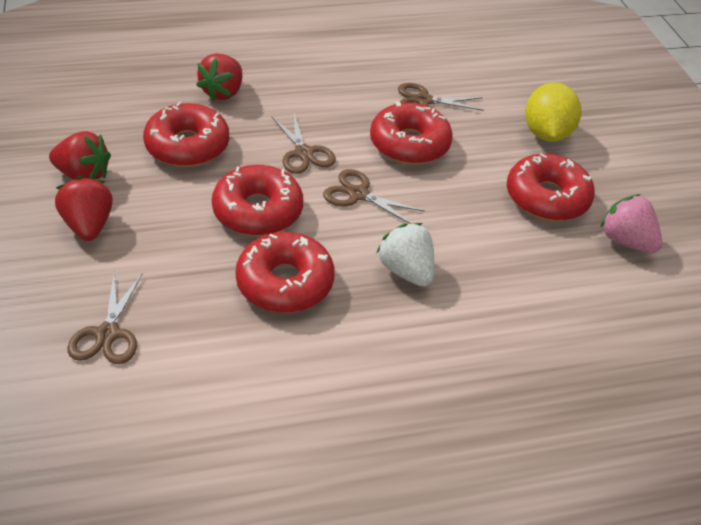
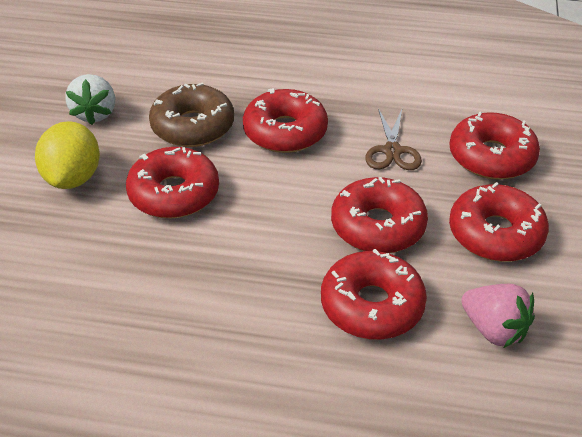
brown donut: none = 0 -> [149,83,234,147] = 1
brown scissors: [68,274,142,364] [272,113,336,174] [323,169,425,224] [398,83,484,111] = 4 -> [365,108,422,170] = 1
red donut: [143,101,229,167] [212,165,303,236] [235,232,335,313] [370,101,453,165] [507,153,595,221] = 5 -> [126,147,219,218] [243,88,328,153] [321,249,427,340] [331,177,428,253] [449,111,540,180] [449,182,549,262] = 6
red strawberry: [49,131,111,180] [55,176,113,241] [196,54,242,101] = 3 -> none = 0

